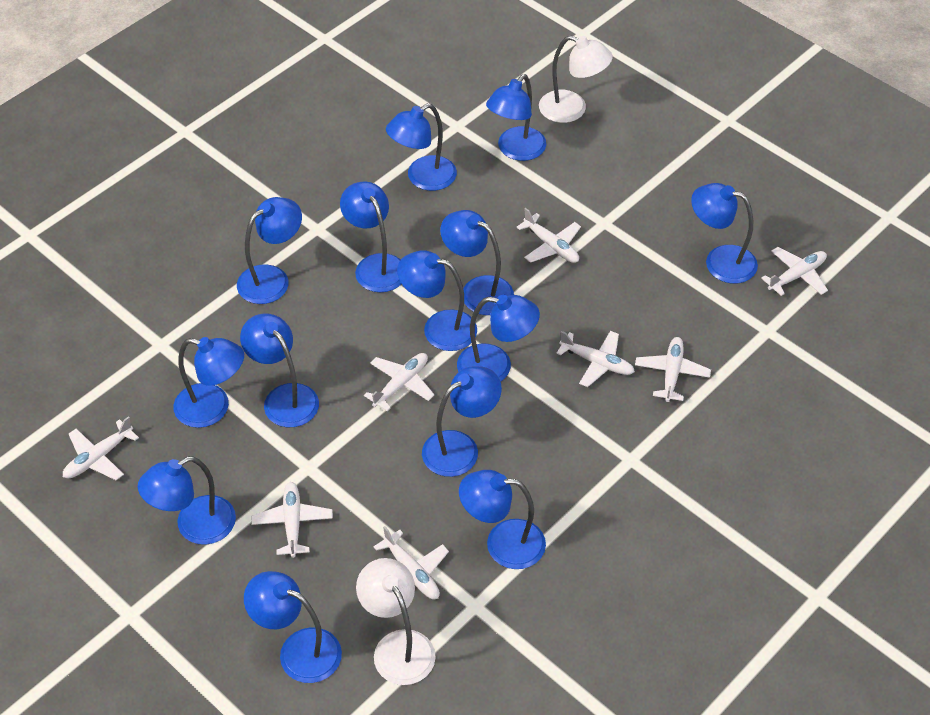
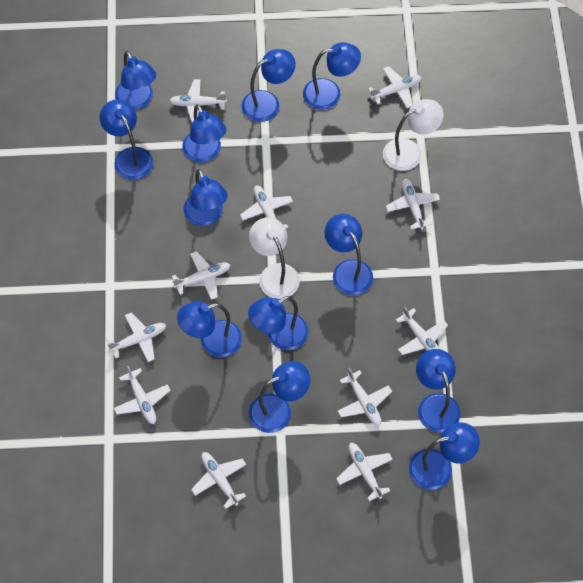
blue lamp: [138,456,236,545] [173,337,244,428] [237,197,302,304] [240,314,319,427] [244,571,342,683] [340,181,401,292] [386,103,457,191] [397,250,477,351] [422,366,502,477] [440,210,514,315] [457,295,540,382] [459,470,546,569] [486,74,546,161] [691,183,758,284] = 14 -> [100,99,153,180] [115,51,156,110] [177,301,242,357] [182,104,226,162] [184,169,228,226] [241,49,295,122] [248,296,309,350] [249,361,310,433] [303,42,361,110] [324,214,373,295] [409,423,480,490] [416,349,460,433] = 12
white plane: [63,416,139,480] [251,482,333,558] [364,353,435,411] [373,526,449,599] [516,208,581,263] [556,331,635,387] [635,337,711,402] [761,247,828,296] = 8 -> [107,313,166,362] [114,366,171,424] [169,79,227,122] [172,251,230,300] [191,452,246,509] [240,185,293,228] [336,443,393,501] [338,368,392,426] [368,66,422,108] [386,179,440,230] [396,307,448,355] = 11

